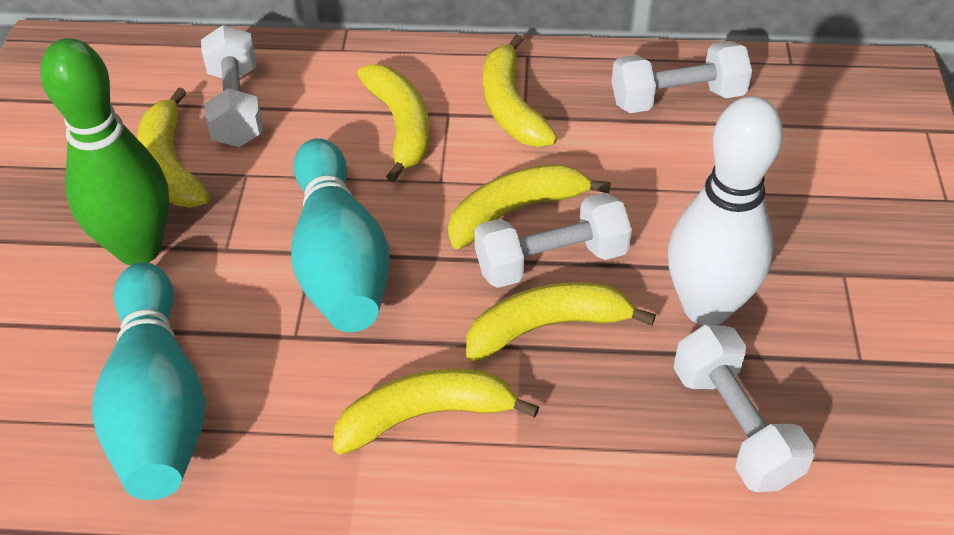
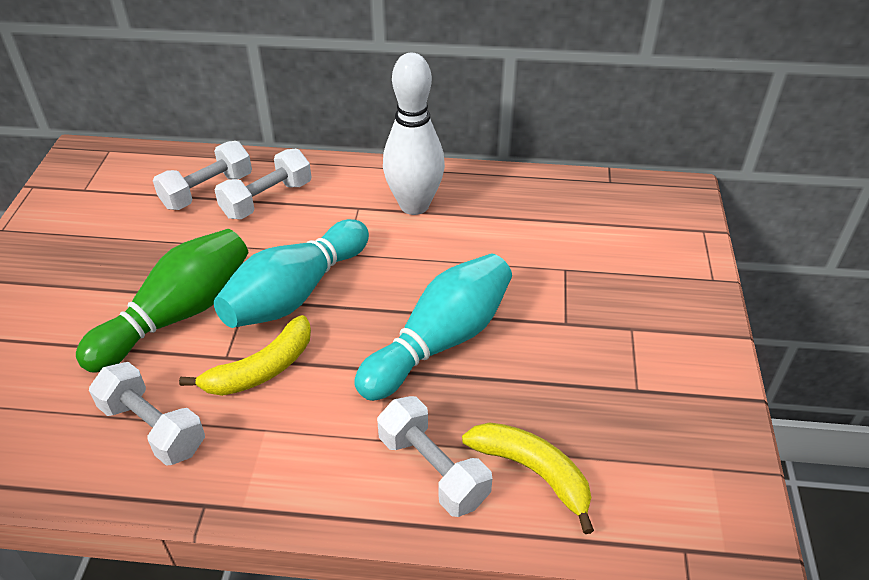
yellow banana: [137,87,210,208] [333,369,539,455] [357,64,430,182] [448,165,611,249] [466,282,656,361] [483,34,558,147] = 6 -> [179,315,311,396] [462,422,594,534] = 2

